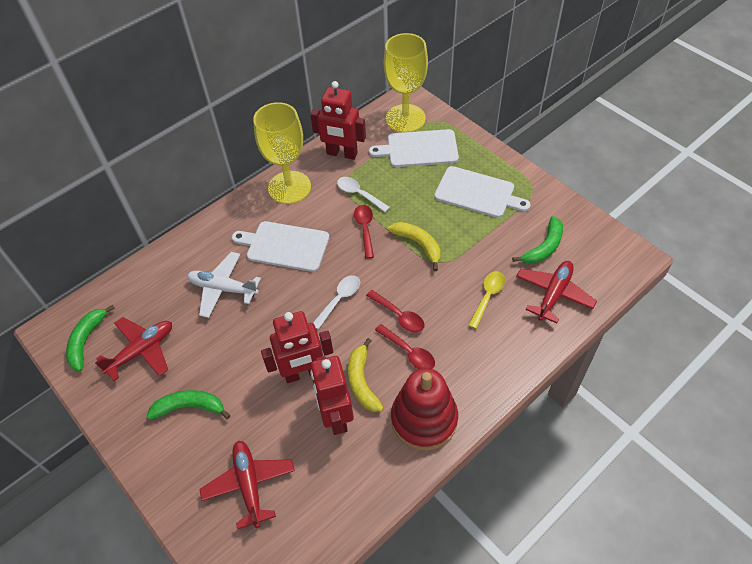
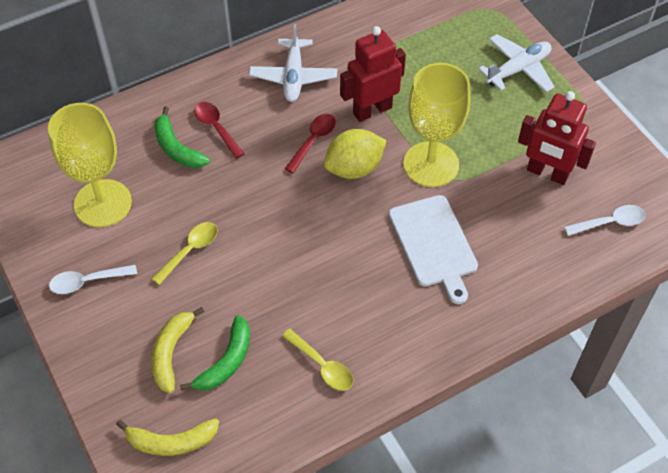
green banana: [66,305,115,372] [147,390,231,420] [512,216,563,264] = 3 -> [154,107,210,168] [180,315,250,391] = 2
red plane: [95,317,172,381] [199,440,295,530] [516,261,597,323] = 3 -> none = 0
red robot: [261,311,333,383] [310,81,366,160] [310,356,354,435] = 3 -> [340,26,406,122] [518,91,596,185] = 2
red spoon: [354,205,374,259] [366,290,425,333] [375,324,435,369] = 3 -> [194,102,244,159] [285,114,336,173] = 2
red stacking toy: [391,368,458,451] = 1 -> none = 0
white cutting board: [232,221,329,272] [369,129,459,167] [434,166,530,218] = 3 -> [389,195,478,304] = 1
white plane: [187,252,261,318] = 1 -> [249,24,337,102] [478,34,554,92] = 2
yellow lemon: none = 0 -> [324,129,387,179] = 1
yellow spoon: [468,271,505,329] = 1 -> [152,222,218,285] [282,329,353,391] = 2

